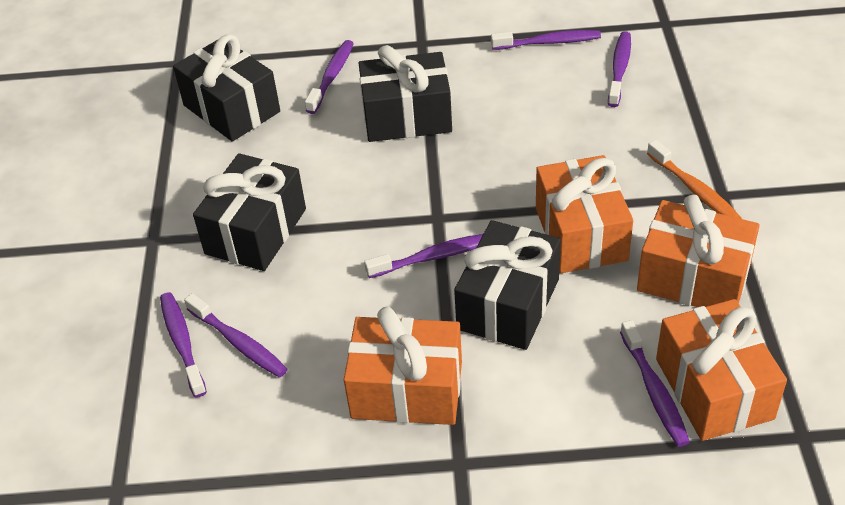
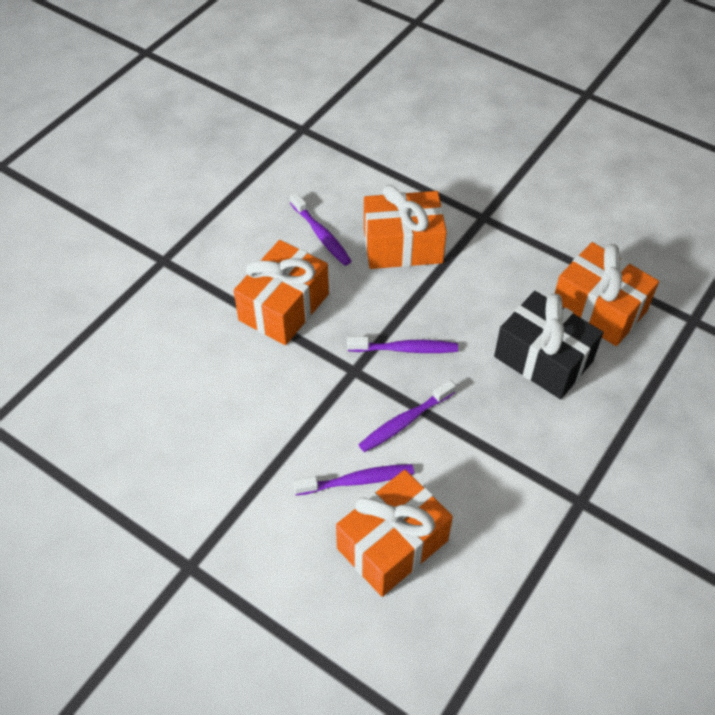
black gift: [173,34,280,142] [193,153,306,271] [359,45,452,142] [454,220,561,350] = 4 -> [494,291,603,399] = 1
orange toothbrush: [647,140,742,219] = 1 -> none = 0
purple toothbrush: [160,292,207,398] [184,293,288,378] [305,40,354,114] [364,234,483,278] [491,30,601,50] [608,31,631,107] [620,320,690,447] = 7 -> [290,192,351,266] [293,464,414,495] [347,336,458,353] [358,380,456,452] = 4

